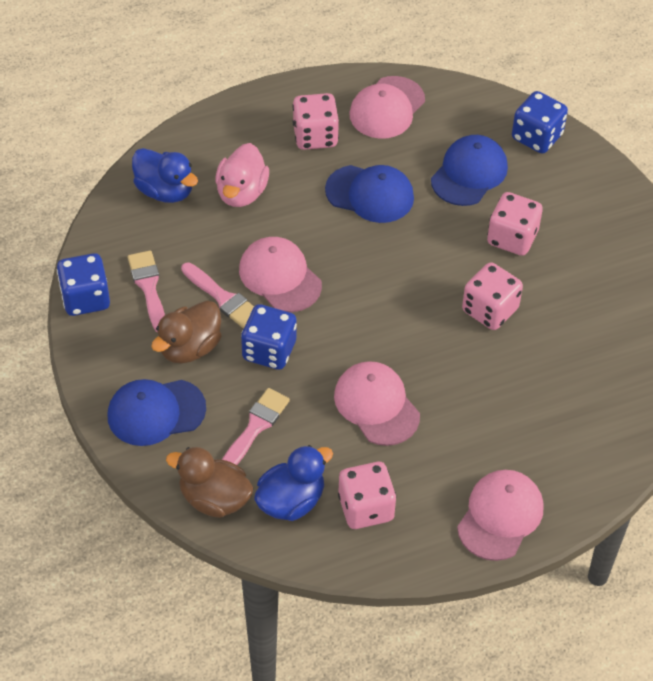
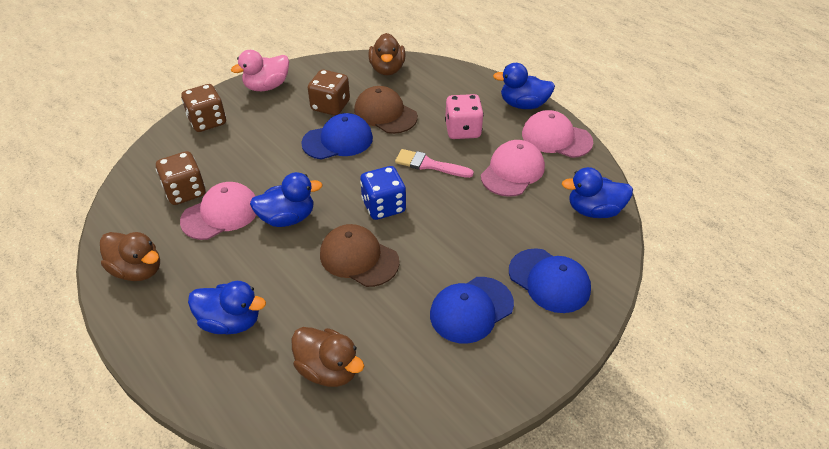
blue dice: [57,253,110,316] [241,304,297,370] [512,91,568,154] = 3 -> [360,166,406,220] = 1
blue duck: [132,148,198,203] [254,445,333,521] = 2 -> [188,281,266,334] [250,172,323,227] [493,63,555,109] [562,167,633,218] = 4
brown cap: none = 0 -> [320,224,399,287] [354,86,418,134] = 2
brown dice: none = 0 -> [156,151,205,205] [181,84,226,132] [308,70,350,116] = 3
brown duck: [151,301,222,364] [166,447,253,518] = 2 -> [100,232,160,281] [291,327,364,387] [368,33,406,75] = 3
pink brush: [128,250,165,332] [181,262,254,328] [222,388,290,465] = 3 -> [395,149,474,178] = 1
pink cap: [239,237,322,312] [334,361,420,446] [349,76,425,139] [457,470,544,561] = 4 -> [180,182,256,240] [481,140,545,197] [522,110,593,158] = 3
pink dice: [293,93,339,150] [338,462,396,529] [462,262,523,330] [487,192,543,256] = 4 -> [445,94,484,139] = 1

